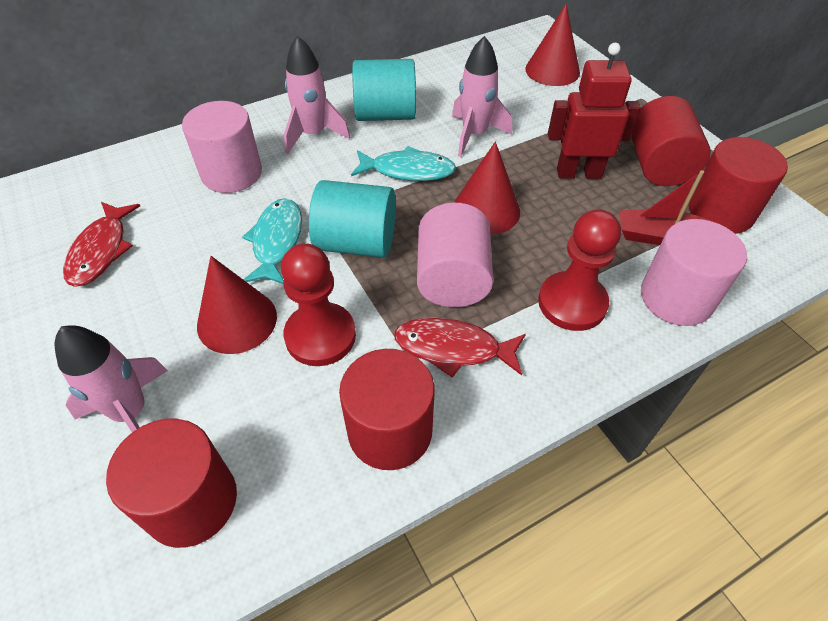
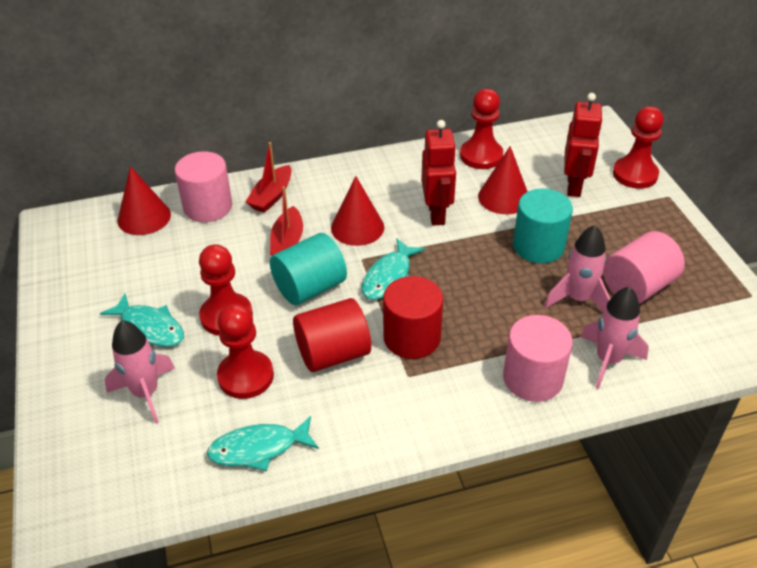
red boat: [619,170,710,245] = 1 -> [246,142,292,213] [270,187,303,256] = 2
red cylinder: [106,419,237,548] [339,349,435,470] [631,96,711,186] [689,137,788,234] = 4 -> [293,298,371,372] [383,276,443,359] = 2
red fish: [63,202,140,287] [394,317,526,378] = 2 -> none = 0
red pawn: [281,243,356,366] [538,209,621,331] = 2 -> [199,244,253,336] [217,304,274,399] [460,89,503,169] [613,106,664,189] = 4
red robot: [548,43,641,179] = 1 -> [421,120,457,225] [564,93,603,197] = 2
turquoise fish: [242,198,302,284] [351,146,456,181] = 2 -> [100,294,184,347] [207,416,319,471] [362,238,425,300] = 3

